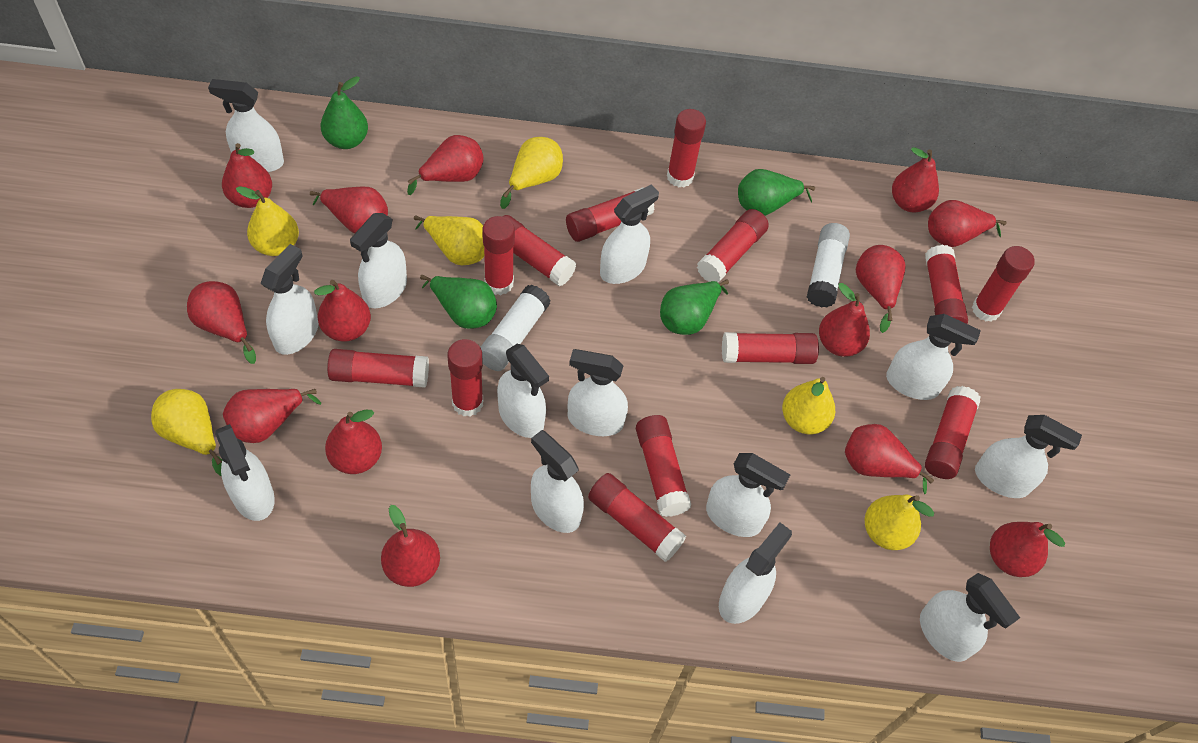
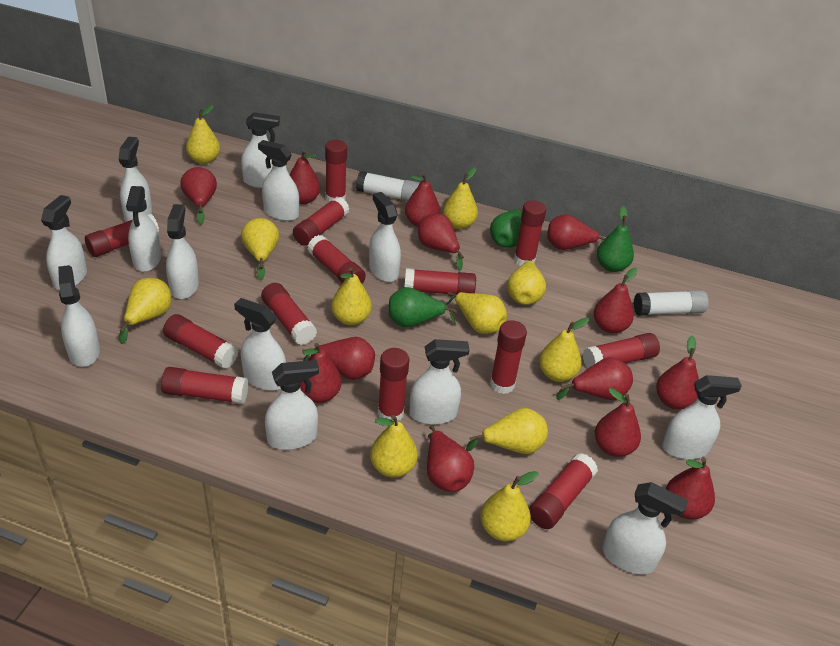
green pear: [321,76,368,149] [420,275,497,329] [660,279,729,335] [738,169,815,216] = 4 -> [389,287,457,328] [490,208,522,248] [597,206,634,272] = 3
red pear: [187,281,256,364] [222,143,272,208] [223,389,321,443] [310,187,388,233] [314,280,371,342] [325,410,382,474] [381,505,440,587] [407,135,484,195] [819,283,870,357] [845,424,934,494] [856,245,905,333] [892,147,939,212] [928,200,1006,247] [990,522,1065,577] = 14 -> [180,167,217,225] [290,150,320,204] [300,343,342,403] [302,337,375,380] [405,173,440,227] [418,214,464,271] [427,425,474,492] [547,214,605,250] [556,357,633,400] [594,268,637,333] [595,388,641,457] [656,336,699,410] [666,458,715,520] = 13
yellow pear: [151,389,222,476] [236,186,299,256] [414,215,484,265] [500,137,563,209] [782,377,835,434] [864,495,934,550] = 6 -> [119,278,171,344] [186,105,220,164] [241,218,279,281] [331,268,372,325] [370,415,418,478] [443,167,478,229] [447,292,507,334] [466,408,548,454] [480,471,538,541] [507,258,546,305] [539,318,589,382] = 11

